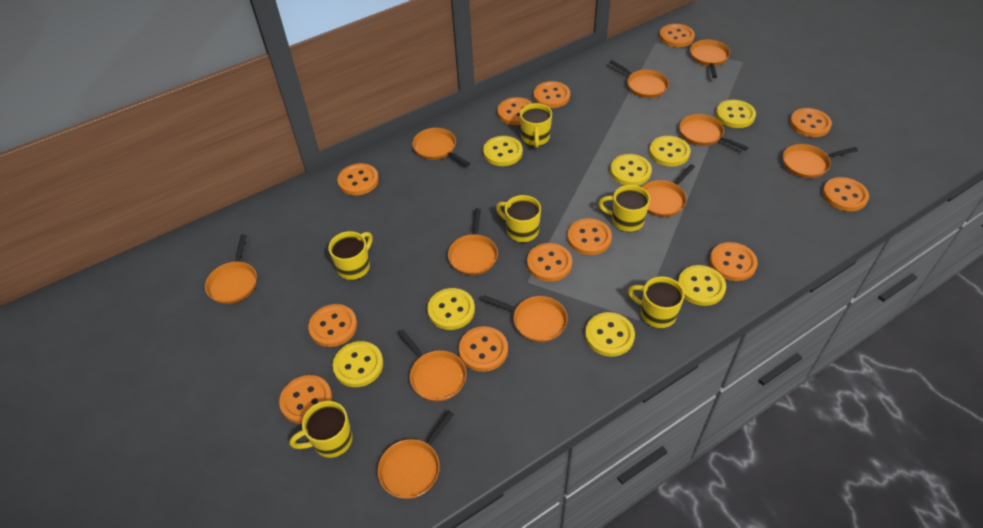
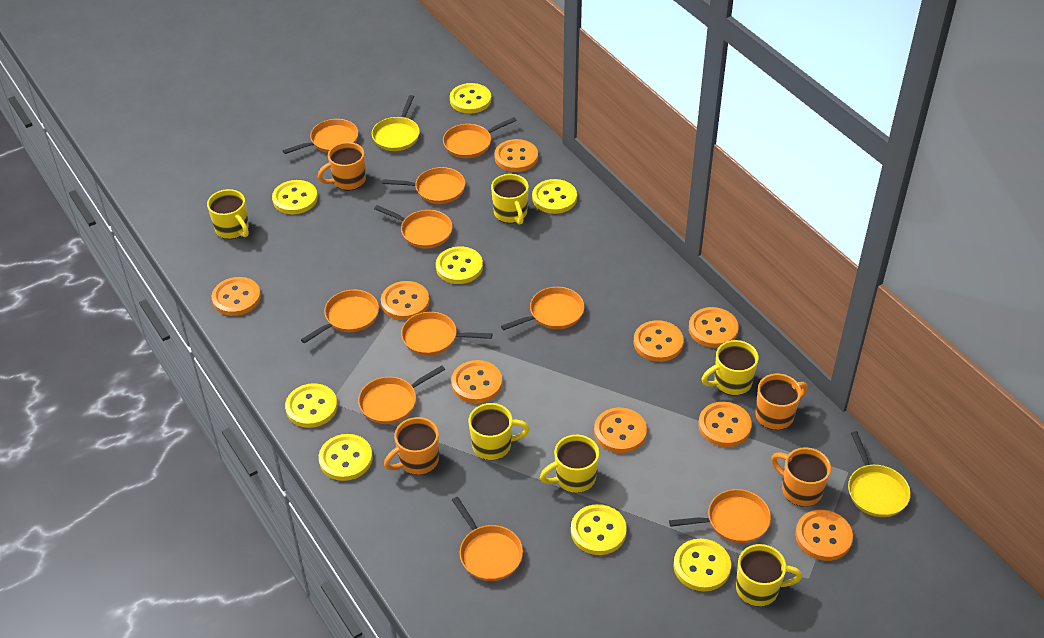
orange button: [279,375,332,424] [308,304,357,347] [338,163,379,195] [459,326,508,372] [497,97,532,125] [527,243,572,282] [533,81,570,108] [567,218,612,255] [659,24,695,47] [709,242,758,281] [790,108,832,137] [822,177,869,211] = 12 -> [211,277,261,316] [381,281,429,320] [451,360,502,403] [495,139,538,172] [594,408,647,453] [634,320,684,362] [689,307,738,348] [698,402,752,447] [795,510,853,561] = 9
orange mug: none = 0 -> [318,142,366,191] [384,417,439,475] [755,374,808,430] [771,447,831,507] = 4
orange pan: [205,234,257,304] [378,411,454,499] [398,329,467,402] [412,128,470,166] [448,208,498,275] [482,295,568,342] [609,60,669,98] [642,164,695,217] [679,114,748,151] [690,39,730,78] [783,144,858,178] = 11 -> [283,119,358,154] [301,290,379,343] [358,365,445,424] [374,205,453,248] [382,167,465,204] [401,312,492,356] [443,117,517,158] [452,497,523,581] [501,287,584,330] [669,489,771,543] = 10
yellow pan: none = 0 -> [372,95,420,151] [848,431,911,517] = 2

